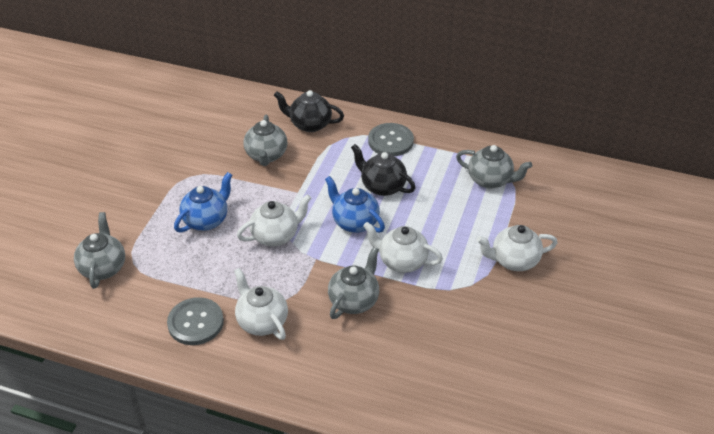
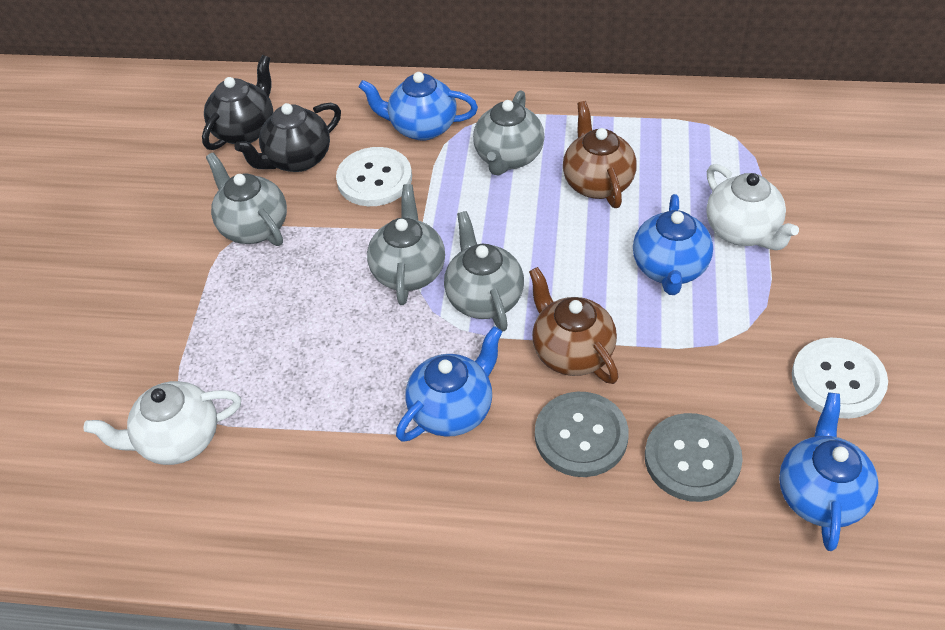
blue teapot: [174,172,232,233] [325,176,385,233] = 2 -> [359,72,478,141] [396,326,502,442] [633,194,713,295] [779,392,879,551] = 4
brown teapot: none = 0 -> [529,267,618,384] [563,101,637,208] = 2
white button: none = 0 -> [336,147,412,206] [792,338,888,419] = 2
white teapot: [234,268,288,340] [237,194,311,246] [363,222,443,273] [477,225,558,271] = 4 -> [83,381,241,465] [706,164,799,250] = 2

